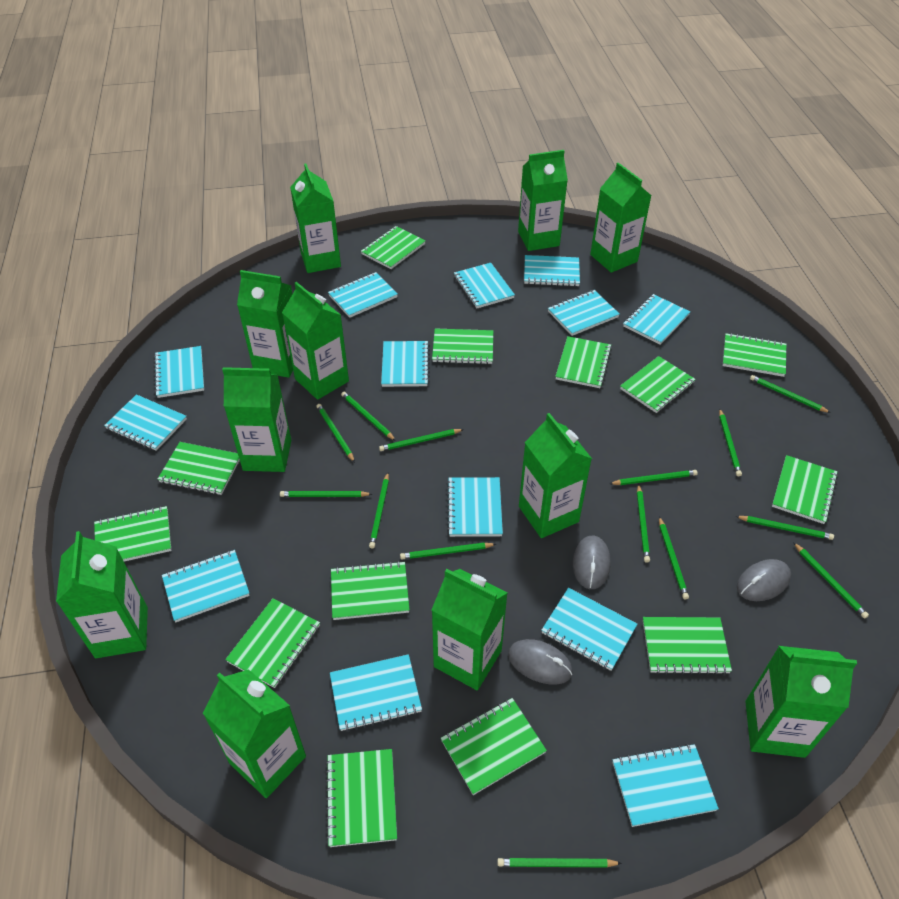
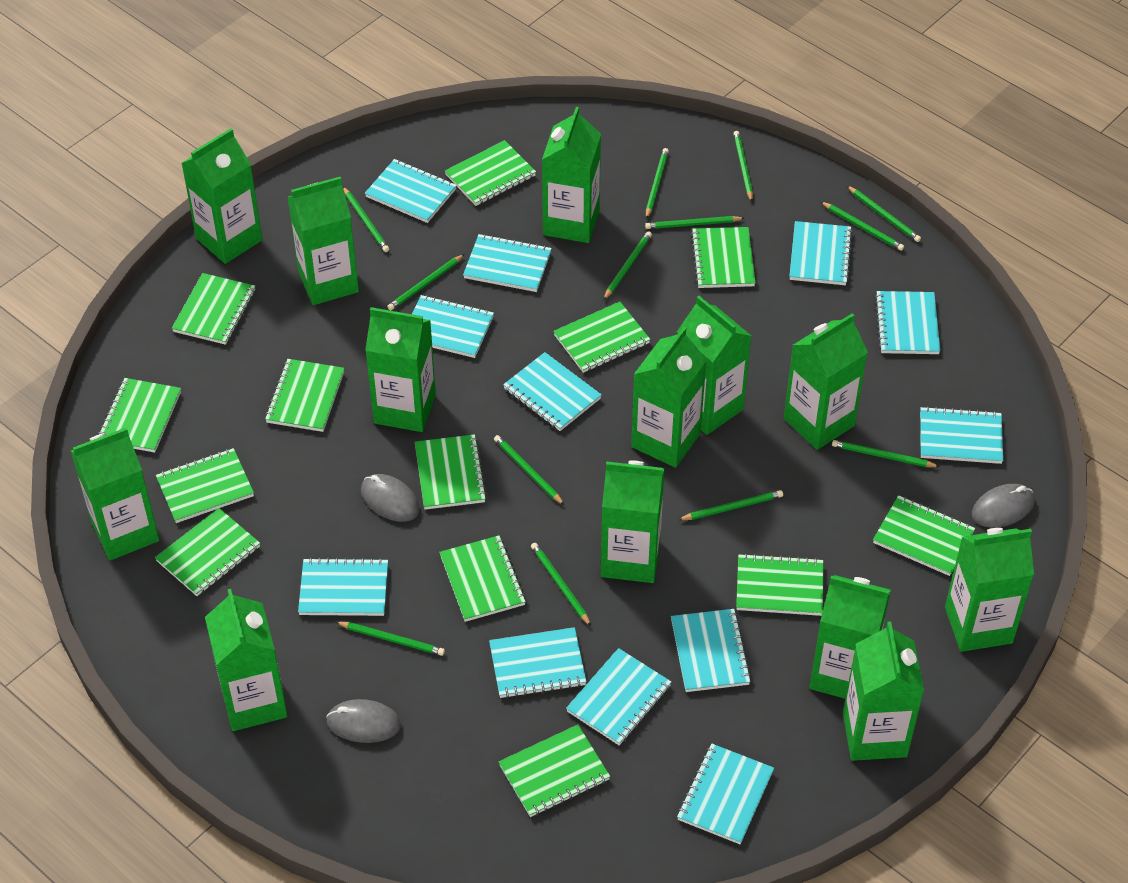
green carton: [56,531,148,658] [203,669,306,798] [222,367,291,472] [237,270,293,378] [282,282,349,400] [290,163,341,273] [432,569,507,690] [518,150,568,251] [519,413,592,538] [590,163,651,273] [745,646,857,758] = 11 -> [71,428,159,560] [181,128,263,264] [205,589,288,731] [288,177,359,305] [365,307,436,432] [542,107,601,243] [601,460,665,583] [631,327,707,468] [677,296,751,435] [784,313,868,450] [809,575,891,699] [843,622,924,761] [945,528,1034,652] = 13
green pencil: [280,491,372,497] [317,404,355,462] [341,392,396,441] [369,473,389,548] [379,429,464,451] [400,543,496,559] [497,858,622,868] [609,470,698,485] [637,484,650,563] [659,516,689,599] [719,409,742,476] [735,516,834,540] [750,375,831,413] [793,542,869,619] = 14 -> [336,621,445,656] [343,187,389,252] [387,254,464,311] [494,435,564,505] [531,543,591,626] [603,231,652,300] [645,216,744,229] [646,148,669,219] [678,490,783,520] [733,131,753,202] [820,201,904,251] [832,440,940,467] [847,186,921,242] = 13
turquoise notebook: [104,394,187,451] [154,346,204,398] [162,550,250,622] [328,272,398,318] [330,654,422,731] [381,341,430,387] [447,477,503,537] [454,263,515,308] [524,255,580,287] [541,588,637,671] [548,290,620,336] [612,744,719,827] [623,294,690,345] = 13 -> [298,557,388,616] [365,159,457,223] [412,295,494,358] [463,234,552,292] [489,627,587,699] [503,352,602,431] [566,648,671,745] [671,609,752,692] [677,744,774,844] [789,221,853,285] [874,291,940,354] [920,406,1003,464] = 12

